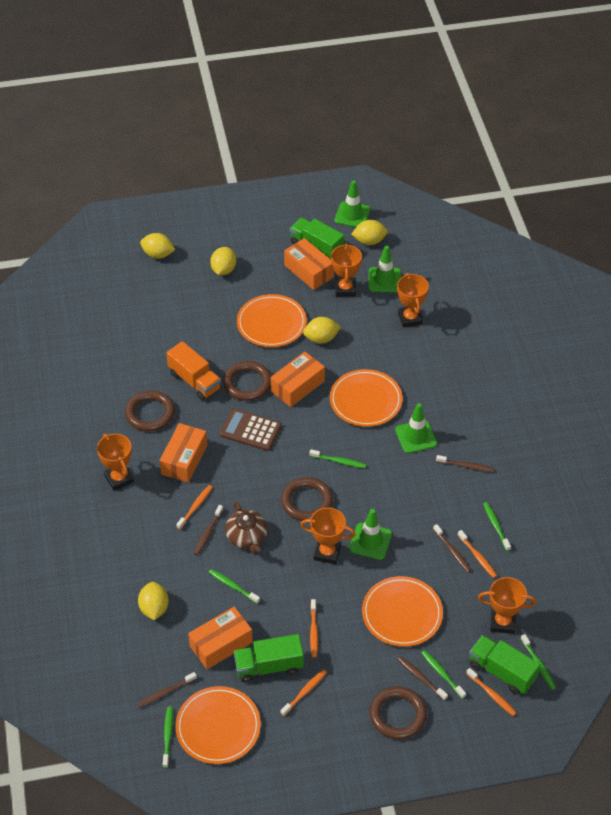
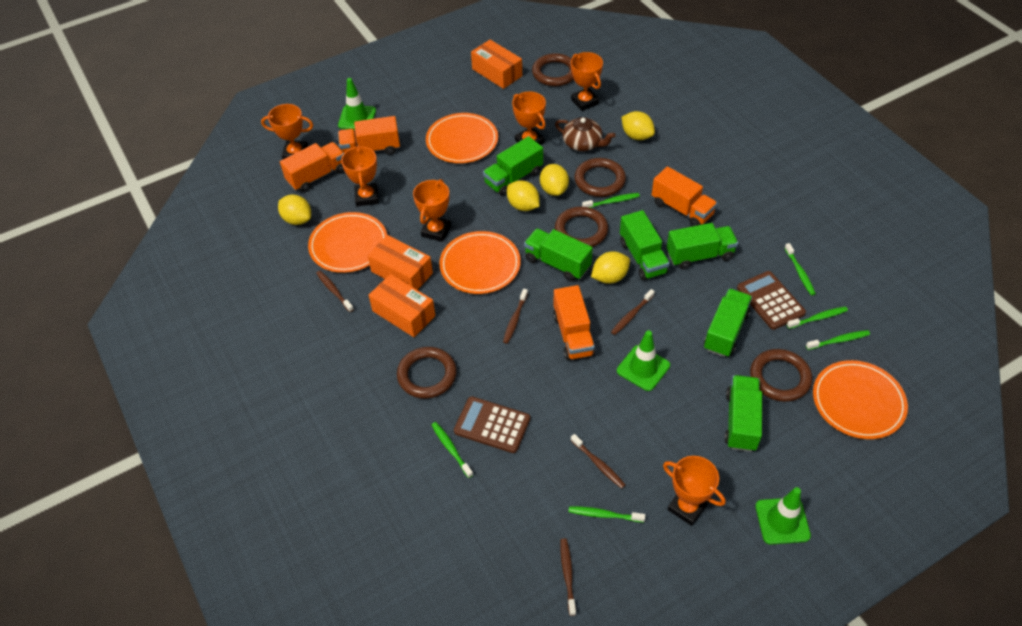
brown calculator: [220,408,282,451] = 1 -> [454,396,530,453] [737,271,806,330] = 2
brown ring: [125,391,175,431] [223,361,271,401] [281,477,333,521] [369,687,427,740] = 4 -> [397,347,457,399] [532,53,574,86] [555,207,608,247] [574,158,626,197] [750,349,812,402] = 5
green traffic cone: [334,180,371,227] [349,509,392,560] [368,246,401,293] [395,403,437,453] = 4 -> [338,78,376,130] [617,330,670,391] [755,487,811,545] = 3
green truck: [234,634,304,683] [290,218,344,259] [469,635,540,695] = 3 -> [483,136,543,196] [524,228,593,281] [620,210,670,280] [667,223,738,270] [704,289,752,357] [724,375,762,452] = 6
orange box: [160,423,207,483] [188,607,253,669] [271,352,325,407] [284,238,334,290] = 4 -> [368,235,433,290] [369,274,435,337] [471,40,522,89] = 3
orange toothbrush: [176,485,213,529] [281,669,327,716] [310,599,318,658] [458,530,497,578] [466,668,516,716] = 5 -> none = 0
orange trophy: [97,434,134,491] [301,508,356,564] [331,243,362,296] [397,273,429,328] [478,577,536,634] = 5 -> [261,104,313,159] [341,146,379,206] [413,179,451,242] [512,92,546,145] [571,52,603,111] [663,456,726,526] = 6
orange truck: [167,341,221,400] = 1 -> [280,142,344,192] [338,116,400,155] [553,285,596,360] [652,167,717,226] = 4

